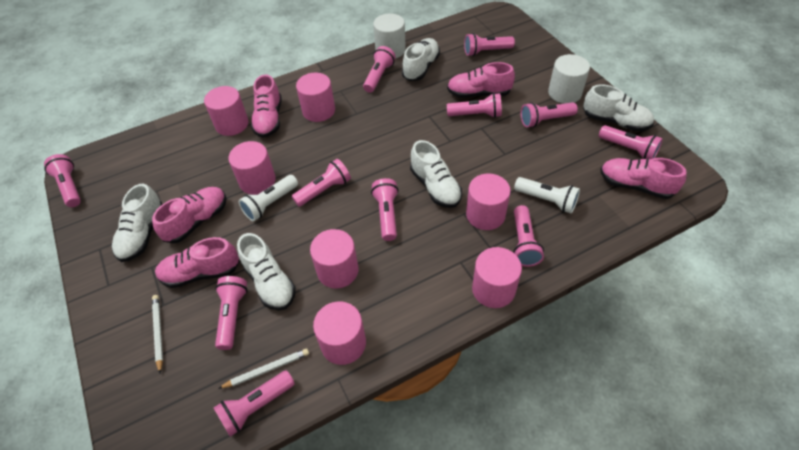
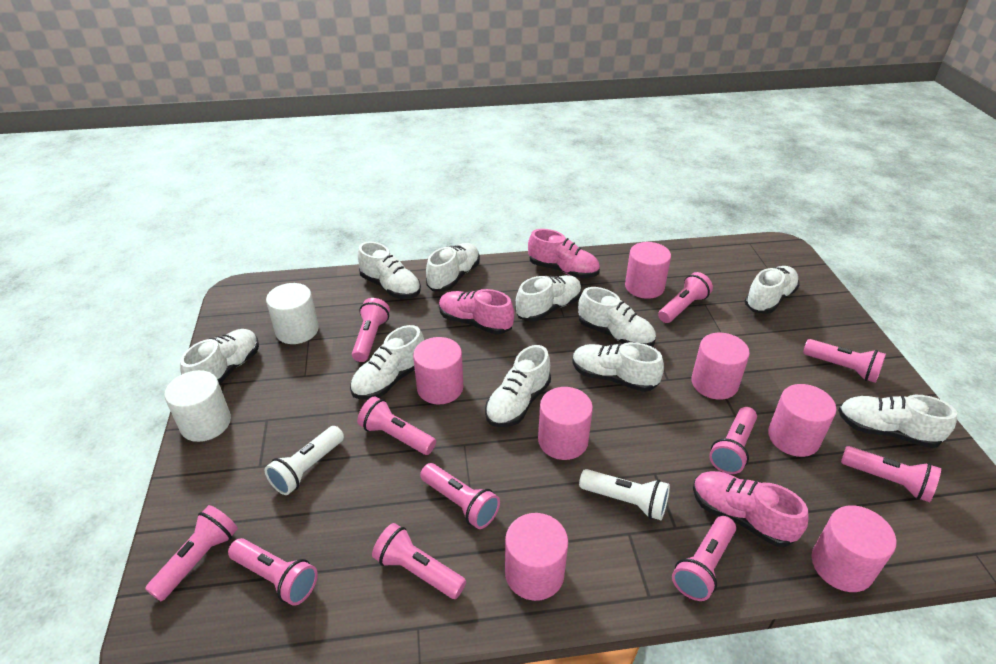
pink shoe: [152,187,226,243] [155,237,240,288] [251,74,282,138] [447,62,515,98] [600,158,687,199] = 5 -> [439,289,514,334] [528,229,600,278] [693,471,809,547] = 3
white pencil: [152,295,163,373] [218,348,309,389] = 2 -> none = 0
white shoe: [112,184,162,262] [237,233,296,310] [402,38,440,81] [410,140,462,208] [583,84,654,131] = 5 -> [180,329,259,385] [350,325,424,400] [358,242,421,299] [426,243,480,291] [485,345,551,427] [516,275,582,322] [572,342,664,392] [578,287,656,347] [745,266,799,314] [838,395,957,448] = 10

